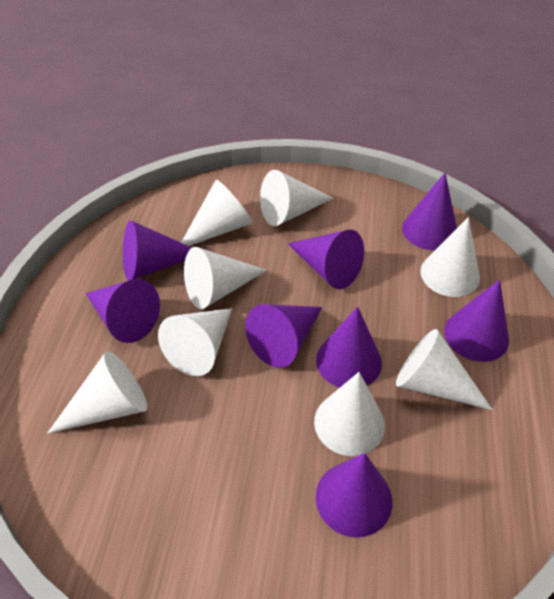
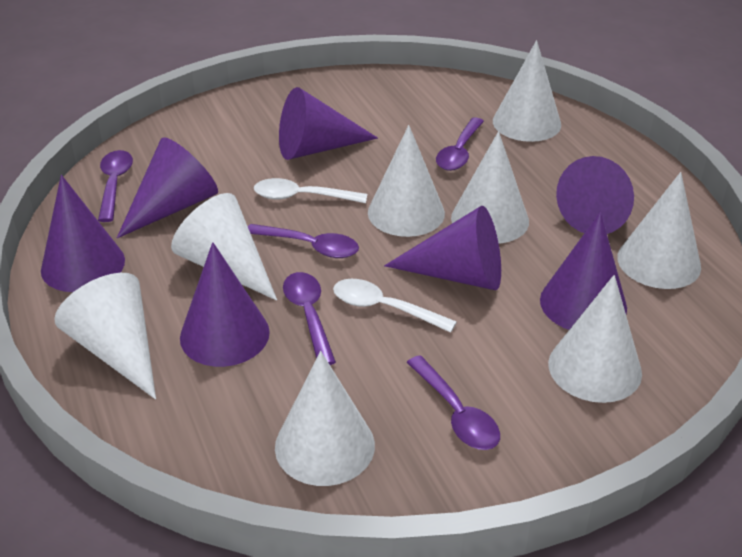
purple cone: [85,279,160,343] [123,221,192,281] [245,304,322,368] [288,230,364,289] [316,306,382,388] [316,453,392,538] [402,173,457,250] [444,279,509,362] = 8 -> [41,175,125,292] [117,137,218,238] [180,242,270,367] [279,87,378,160] [384,206,501,290] [540,212,627,330] [556,156,634,234] = 7
purple spoon: none = 0 -> [98,150,133,222] [248,224,359,258] [283,272,336,365] [407,355,500,450] [436,117,484,171] = 5
white spoon: none = 0 -> [254,178,367,203] [333,279,457,333] = 2

